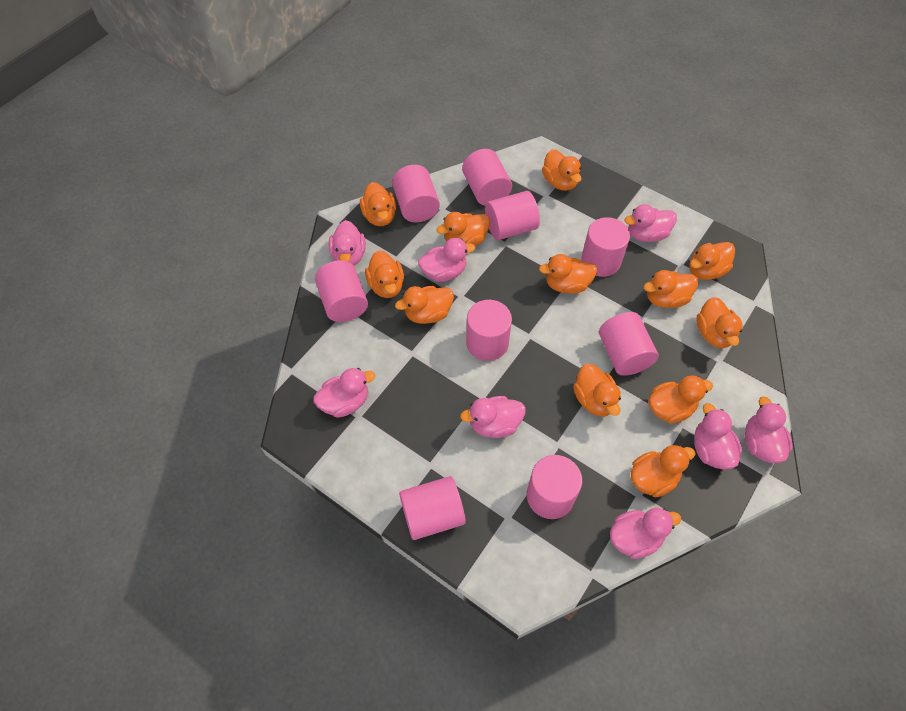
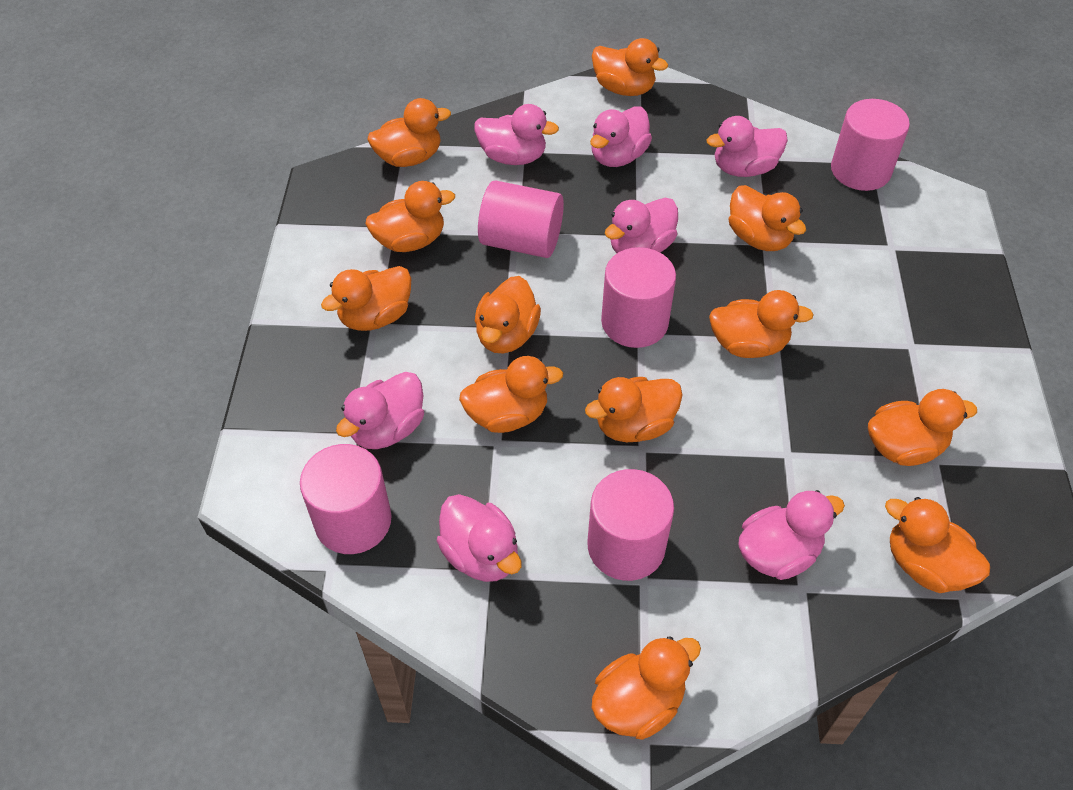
pink cylinder: [315,260,368,322] [392,165,440,222] [399,476,466,540] [462,149,512,206] [466,300,512,361] [485,191,540,240] [527,455,582,519] [581,217,630,277] [599,312,659,376] = 9 -> [300,444,392,554] [478,180,564,258] [587,469,674,581] [601,247,676,348] [831,99,910,191] = 5
pink duck: [313,368,375,418] [329,220,366,266] [418,238,475,282] [460,396,525,438] [610,508,681,559] [624,204,677,242] [694,403,742,470] [745,396,793,463] = 8 -> [336,372,424,449] [437,494,521,582] [474,104,559,165] [590,106,652,167] [605,198,678,253] [706,116,788,177] [738,490,845,580] = 7

